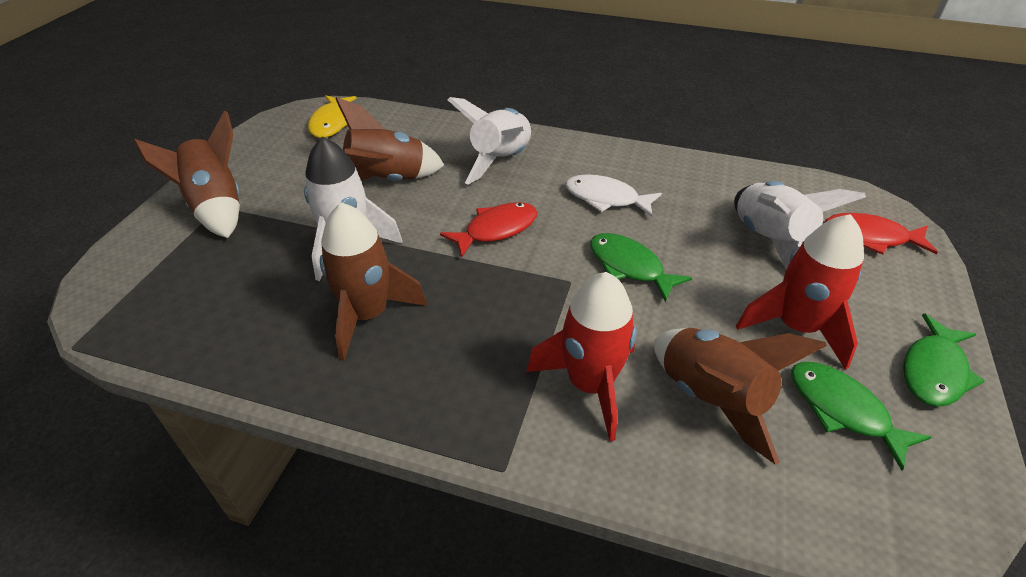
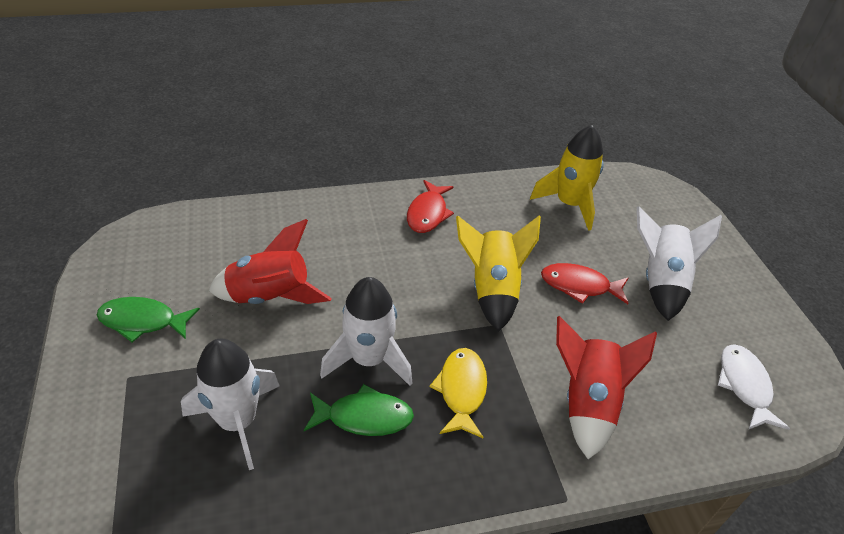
brown rocket: [134,110,240,238] [320,202,427,361] [336,97,444,181] [654,328,827,465] = 4 -> none = 0
green fish: [590,233,692,302] [791,362,931,471] [903,313,985,407] = 3 -> [97,297,200,343] [304,384,414,436] = 2
yellow rocket: none = 0 -> [456,216,541,331] [530,125,604,231] = 2

